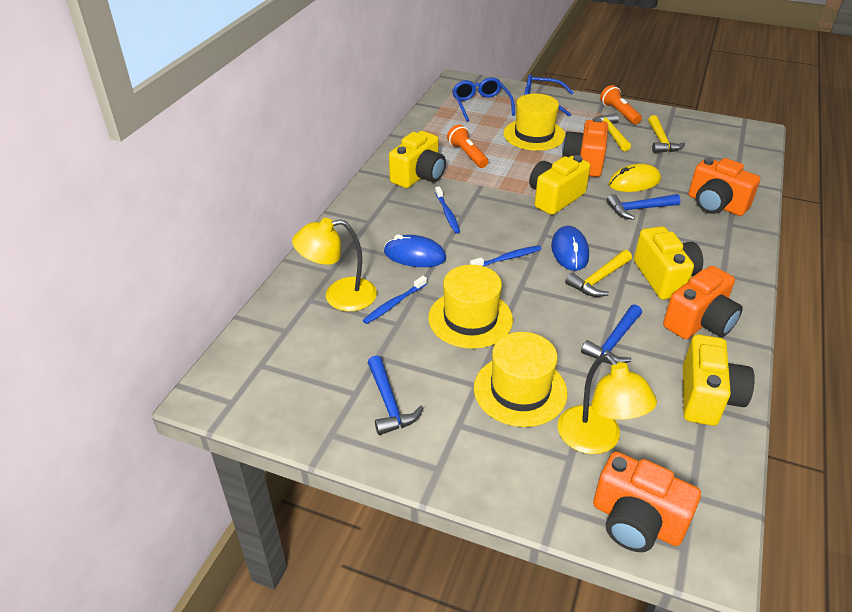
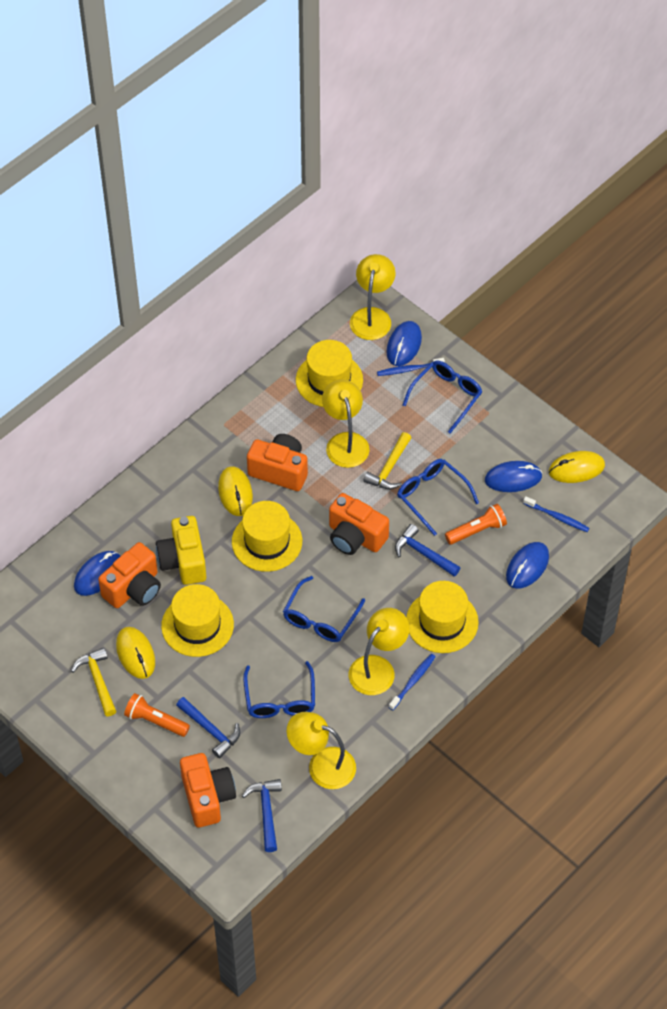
blue glasses: [452,77,515,122] [524,74,574,116] = 2 -> [243,661,315,718] [283,576,365,642] [397,459,479,536] [403,361,482,434] = 4
blue mouse: [384,234,446,267] [551,226,589,271] = 2 -> [74,551,120,596] [386,321,422,366] [485,461,543,492] [506,542,549,589] = 4
yellow camera: [389,131,446,188] [529,155,590,215] [634,226,703,300] [683,334,755,426] = 4 -> [156,516,206,585] = 1
yellow hammer: [565,250,632,297] [592,113,631,151] [648,115,685,153] = 3 -> [71,648,116,716] [363,432,411,489] = 2
yellow hat: [428,265,513,349] [474,332,568,427] [503,94,565,151] = 3 -> [161,584,234,657] [232,501,302,572] [296,340,363,407] [406,581,479,653] = 4
yellow lamp: [292,218,377,311] [558,354,657,454] = 2 -> [287,712,356,789] [322,380,370,468] [349,608,409,695] [350,254,396,340] = 4
yellow mouse: [609,163,661,192] = 1 -> [116,627,155,679] [218,466,253,516] [549,451,605,483] = 3

